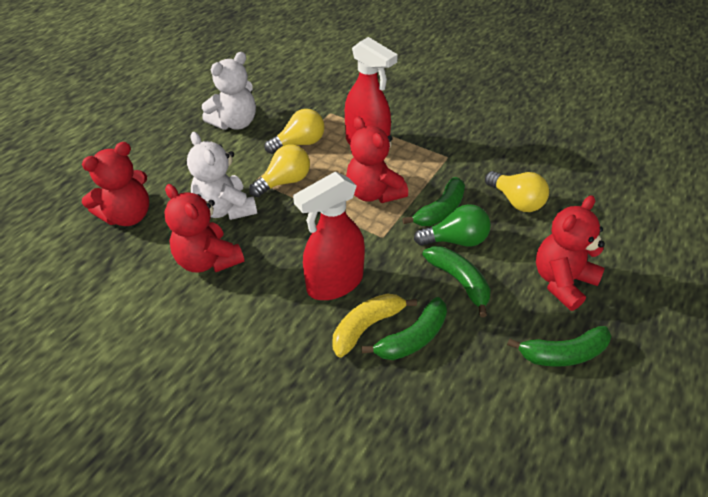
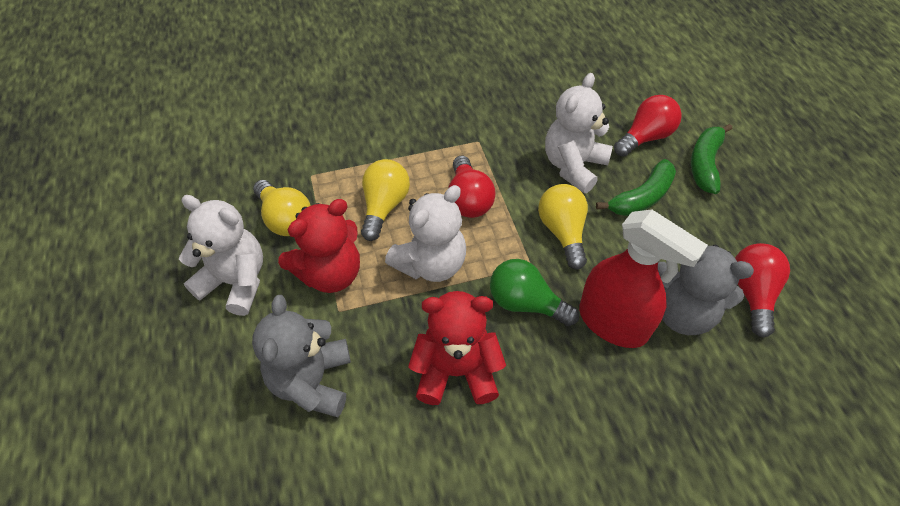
green banana: [361,297,447,360] [403,177,465,226] [422,246,490,317] [507,326,611,367] = 4 -> [596,159,676,216] [691,124,732,194] = 2
grey teddy bear: none = 0 -> [252,295,351,417] [658,245,754,335] = 2
red light bulb: none = 0 -> [448,156,496,218] [614,95,682,157] [735,243,790,338] = 3
red spray bottle: [293,172,365,300] [345,37,398,145] = 2 -> [579,209,708,348] = 1
red teddy bear: [82,142,149,226] [164,184,244,273] [346,117,408,203] [536,195,605,311] = 4 -> [278,199,360,293] [408,291,506,405] = 2
white teddy bear: [187,132,257,220] [202,52,256,130] = 2 -> [179,195,263,316] [385,185,466,282] [545,73,613,193] = 3
yellow banana: [332,293,417,357] = 1 -> none = 0

